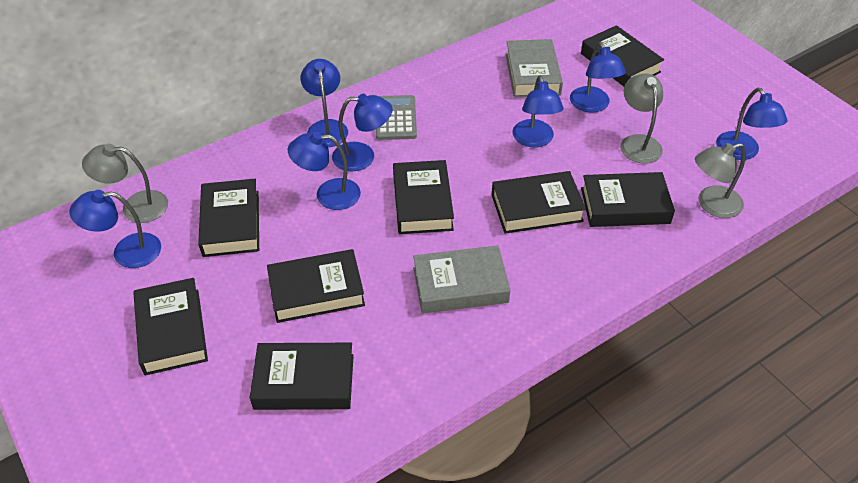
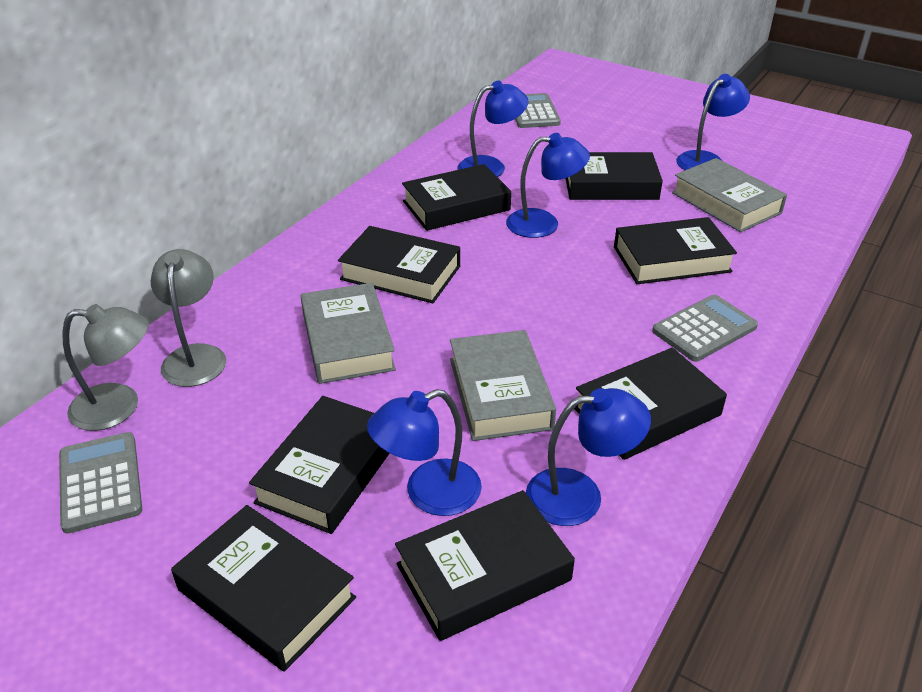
blue lamp: [69,190,161,268] [288,132,361,210] [301,59,348,147] [332,94,393,172] [512,75,564,147] [570,42,626,113] [716,88,788,160] = 7 -> [367,389,482,516] [458,81,528,177] [506,133,590,238] [526,388,651,526] [676,74,750,170] = 5
grey book: [413,245,511,314] [506,39,563,97] = 2 -> [301,283,396,384] [450,330,556,441] [672,158,787,232] = 3
grey calculator: [376,95,417,140] = 1 -> [59,432,142,534] [515,93,561,128] [652,295,758,362] = 3
grey lamp: [82,144,168,223] [620,74,663,164] [695,143,746,218] = 3 -> [62,304,149,431] [151,249,226,387] = 2

